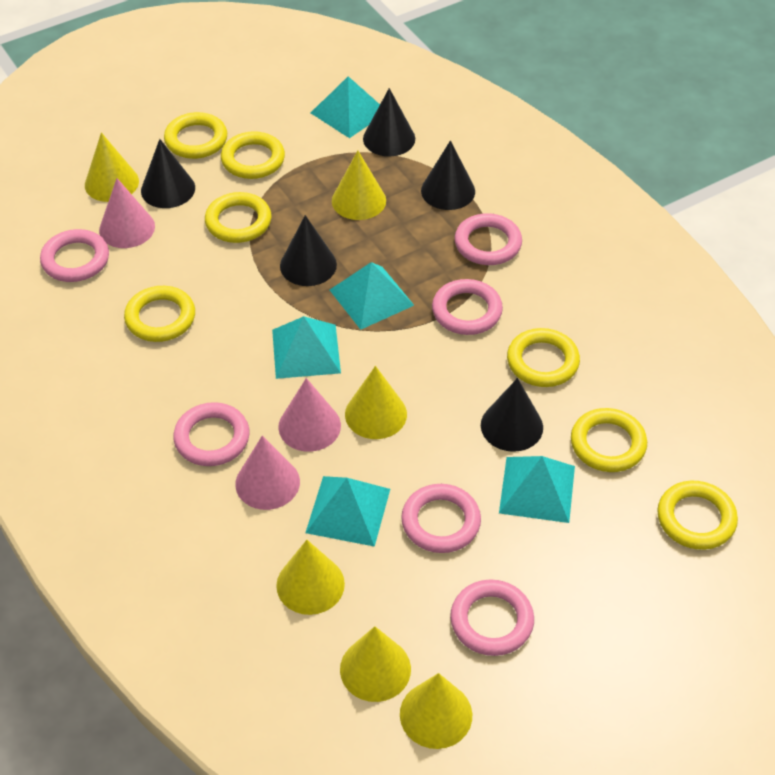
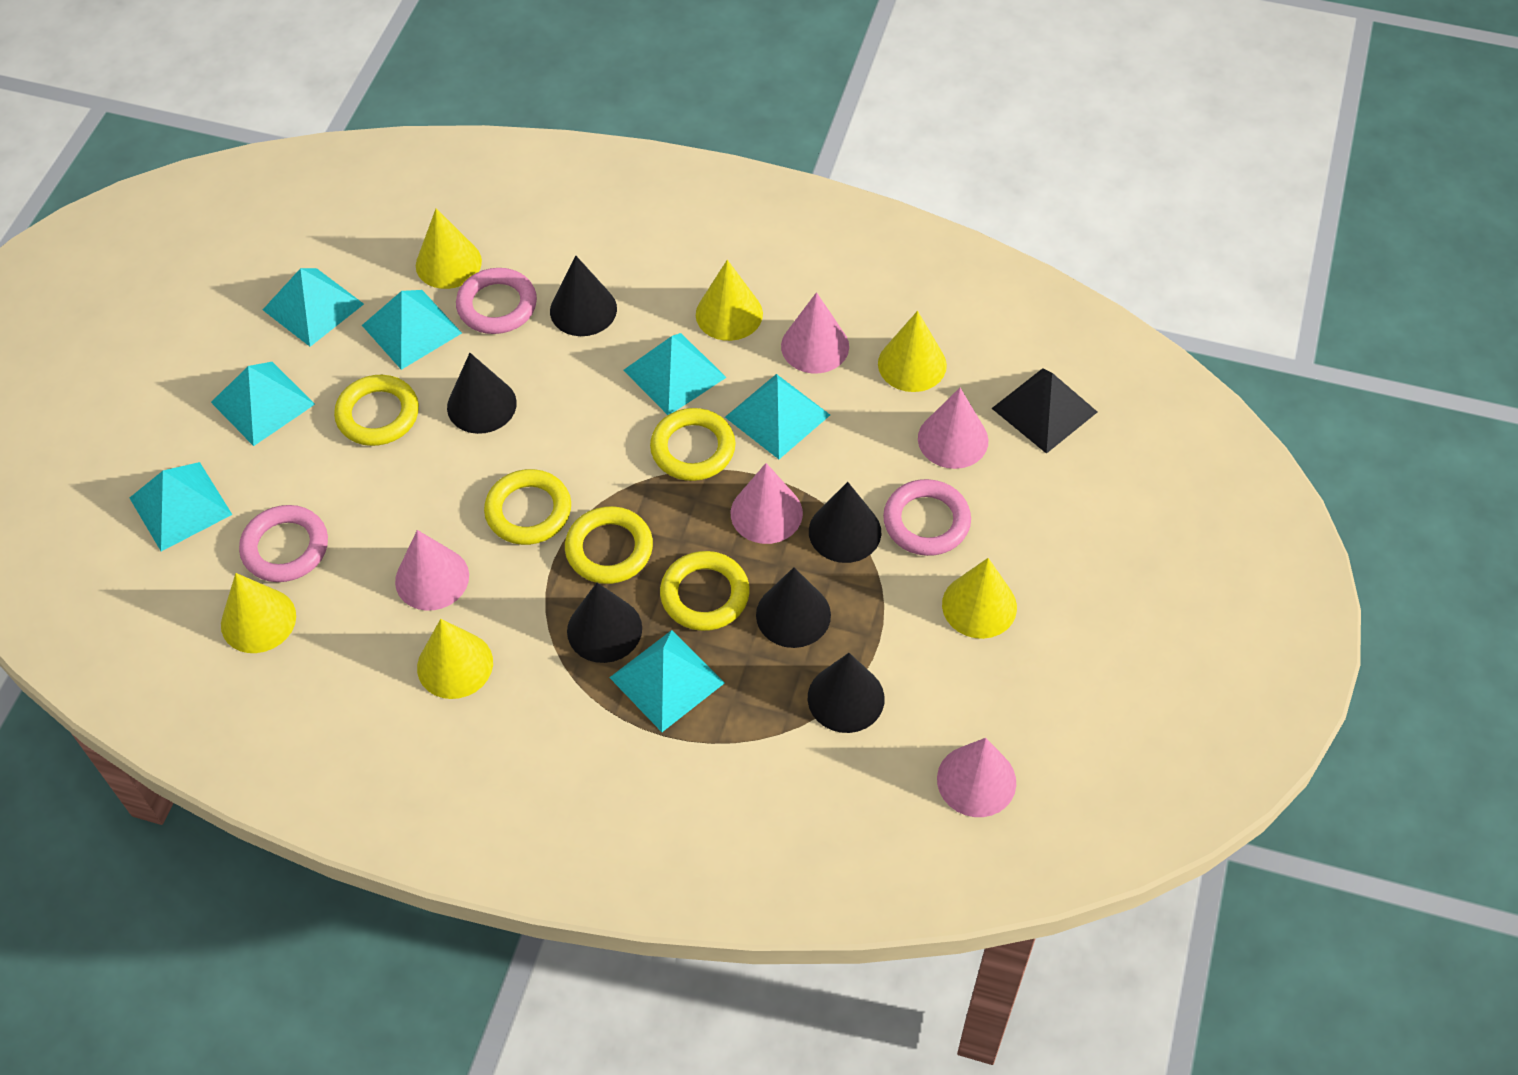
black cone: [141,139,195,208] [280,215,337,286] [363,88,415,156] [421,140,475,210] [481,378,543,452] = 5 -> [447,353,517,434] [550,256,617,336] [567,583,642,663] [756,567,831,648] [808,653,885,733] [809,482,881,563] = 6
black pyramid: none = 0 -> [992,368,1097,454] = 1
pink cone: [99,178,155,248] [235,436,300,510] [278,378,341,452] = 3 -> [395,530,469,611] [731,463,803,544] [781,292,849,373] [918,388,988,469] [937,738,1016,817] = 5
pink ring: [40,229,109,282] [173,402,250,466] [401,484,481,553] [432,279,503,335] [450,579,534,656] [454,213,522,265] = 6 -> [239,505,328,582] [456,268,537,334] [883,479,971,556] = 3
turquoise pyramid: [272,316,341,379] [305,476,390,547] [311,76,380,138] [330,262,414,330] [499,456,575,523] = 5 -> [130,462,232,551] [211,362,315,446] [263,268,364,347] [362,290,462,370] [609,630,724,732] [623,333,727,415] [725,374,830,459] = 7
yellow ring: [124,286,195,342] [164,112,227,159] [205,192,272,243] [221,131,285,179] [507,328,580,387] [571,408,647,472] [657,481,738,550] = 7 -> [334,375,419,446] [484,469,571,545] [565,506,653,584] [650,408,736,481] [660,551,750,631] = 5

